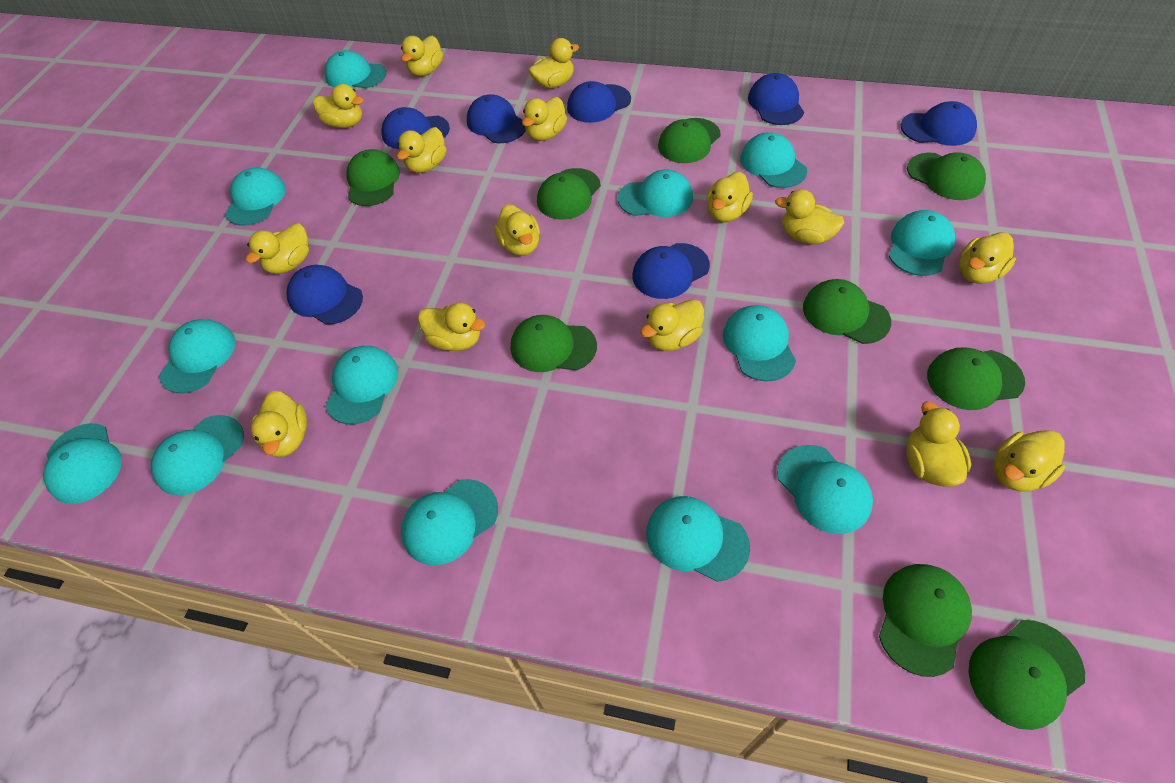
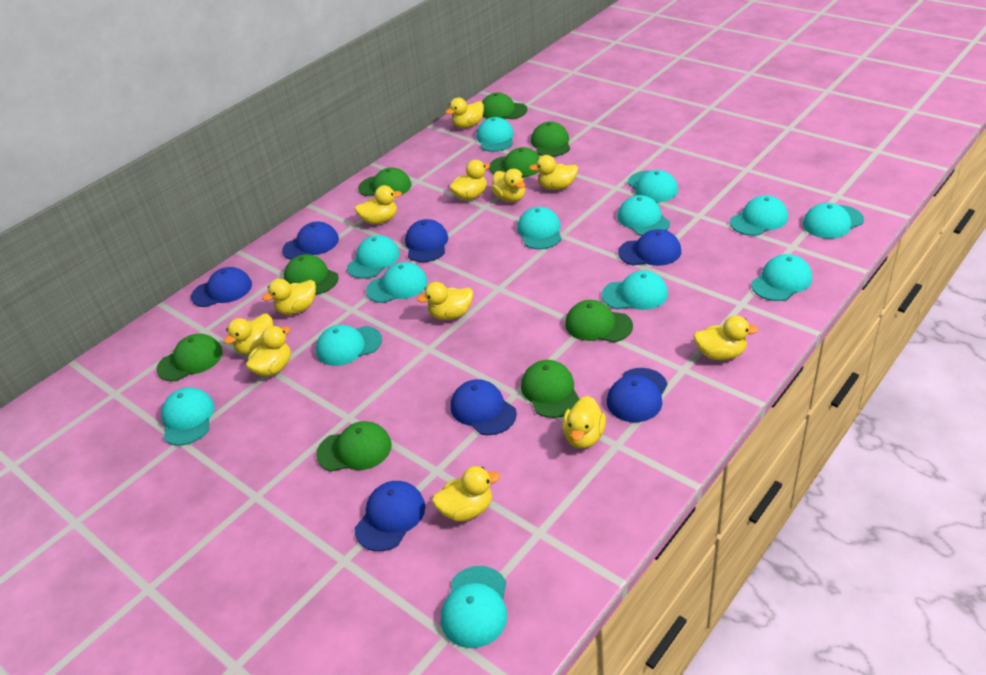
yellow duck: [246,223,309,274] [251,391,307,457] [313,84,364,128] [397,127,447,173] [401,35,443,76] [418,302,486,351] [494,204,540,256] [522,97,567,141] [529,38,579,89] [640,299,704,351] [707,172,753,222] [775,189,845,244] [907,401,971,486] [959,232,1016,284] [994,430,1065,492] = 15 -> [224,313,273,354] [246,326,291,376] [262,279,316,315] [355,185,402,224] [417,282,473,320] [432,466,500,522] [445,98,484,128] [449,160,490,200] [491,169,525,202] [529,155,578,190] [562,396,606,448] [693,316,759,360] = 12

